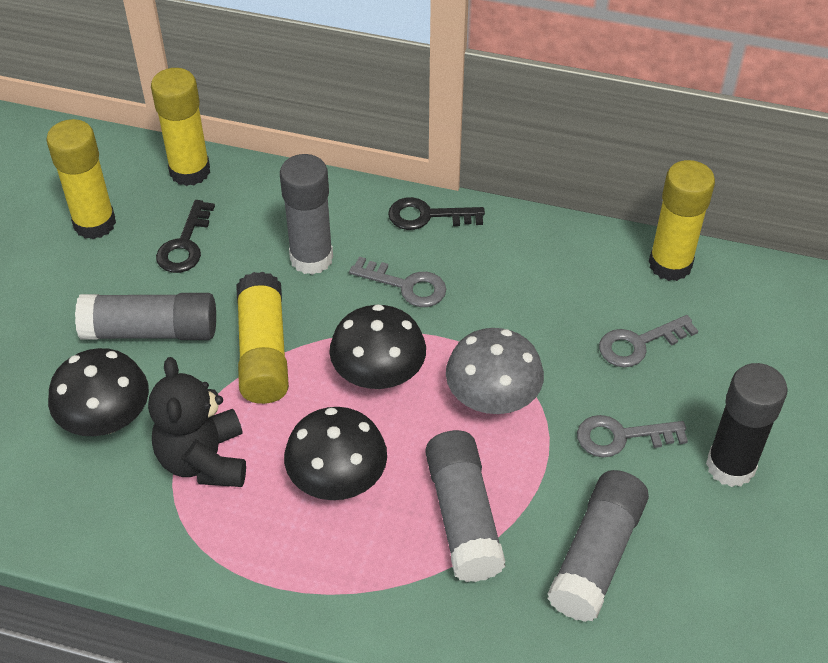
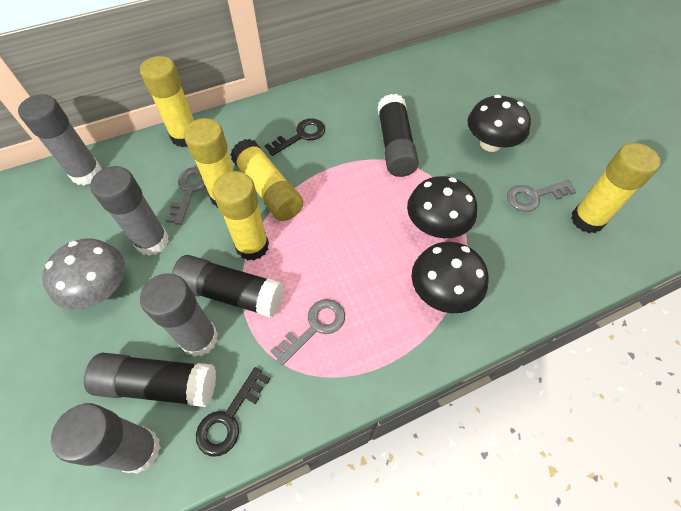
black glue stick: [706,363,788,487] = 1 -> [84,353,216,407] [172,255,283,318] [377,94,419,177] = 3
black teddy bear: [148,357,246,487] = 1 -> none = 0
yellow glue stick: [46,119,116,239] [151,68,210,186] [236,272,289,404] [649,160,715,281] = 4 -> [140,56,194,147] [184,118,234,208] [212,171,269,261] [230,139,303,221] [571,143,661,233] = 5

